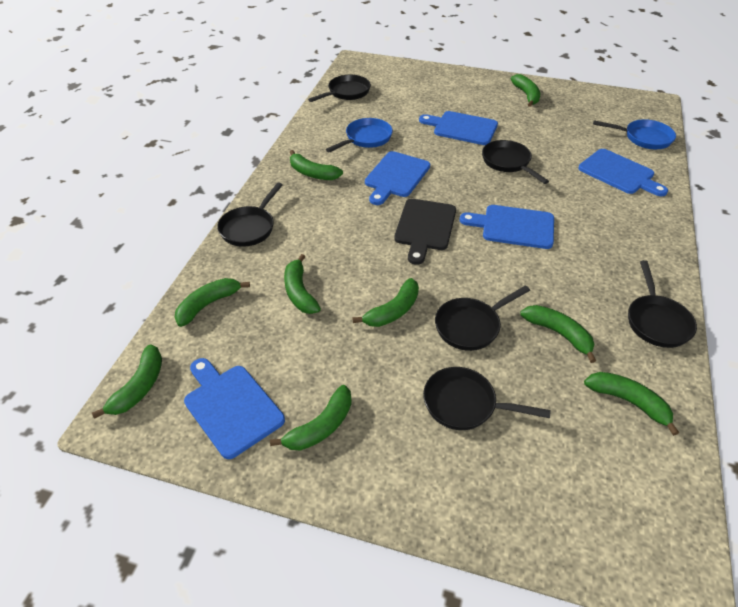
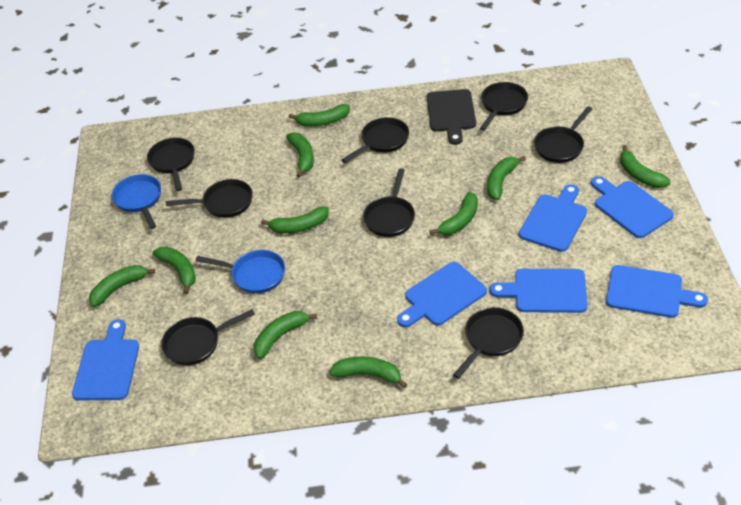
black pan: [217,183,283,247] [308,75,371,102] [423,367,551,430] [435,285,530,351] [482,140,549,184] [628,260,697,348] = 6 -> [147,138,195,191] [161,309,255,366] [166,179,253,218] [342,117,409,163] [363,168,415,237] [453,307,524,379] [480,82,528,131] [534,106,592,163] = 8
blue cutting board: [184,358,285,459] [365,151,430,205] [419,111,498,145] [459,205,554,249] [578,149,668,197] = 5 -> [72,319,139,400] [397,262,487,327] [490,269,588,313] [519,184,587,252] [591,176,674,238] [606,265,708,318] = 6
green banana: [92,344,162,419] [175,278,250,327] [270,385,352,450] [284,254,321,314] [290,150,343,180] [353,278,419,327] [511,74,540,107] [520,305,596,363] [584,372,679,436] = 9 -> [89,265,155,307] [152,246,196,294] [254,311,317,359] [261,206,329,234] [286,132,314,178] [289,104,350,126] [330,357,407,388] [430,192,478,235] [487,156,526,200] [620,145,671,188] = 10

